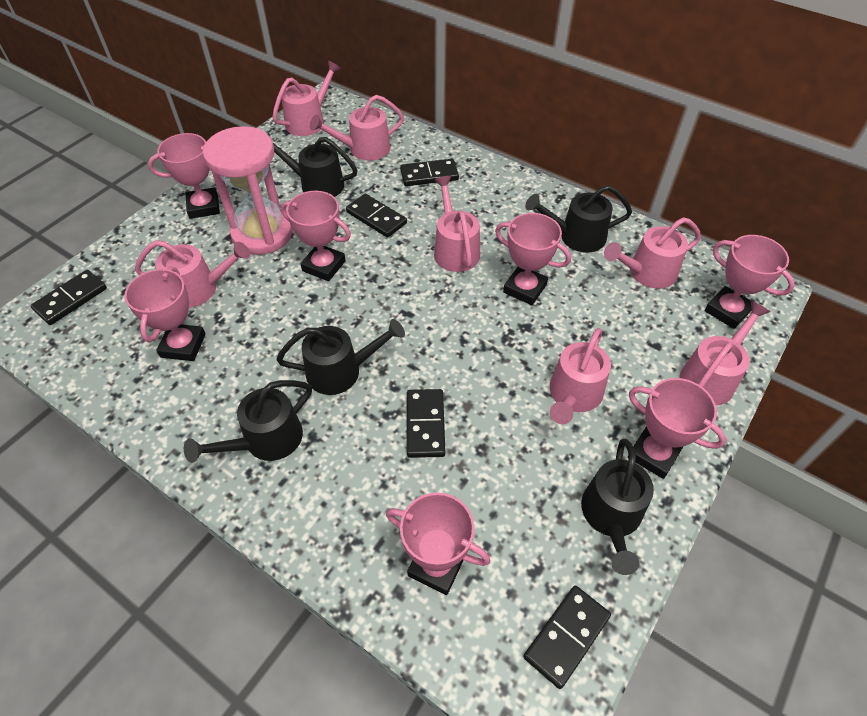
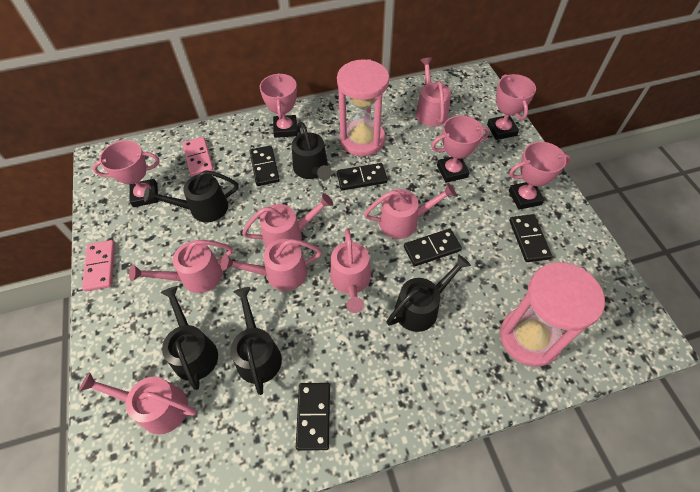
pink domino: none = 0 -> [82,240,115,291] [182,137,214,177] = 2
pink hourglass: [203,126,293,255] = 1 -> [337,59,389,156] [500,262,605,367] = 2
pink trophy: [124,267,206,361] [148,133,220,219] [281,191,351,281] [386,493,490,595] [495,213,571,305] [628,378,726,479] [705,235,795,329] = 7 -> [93,140,159,207] [260,73,297,138] [431,115,490,183] [487,74,536,140] [509,142,571,210] = 5

